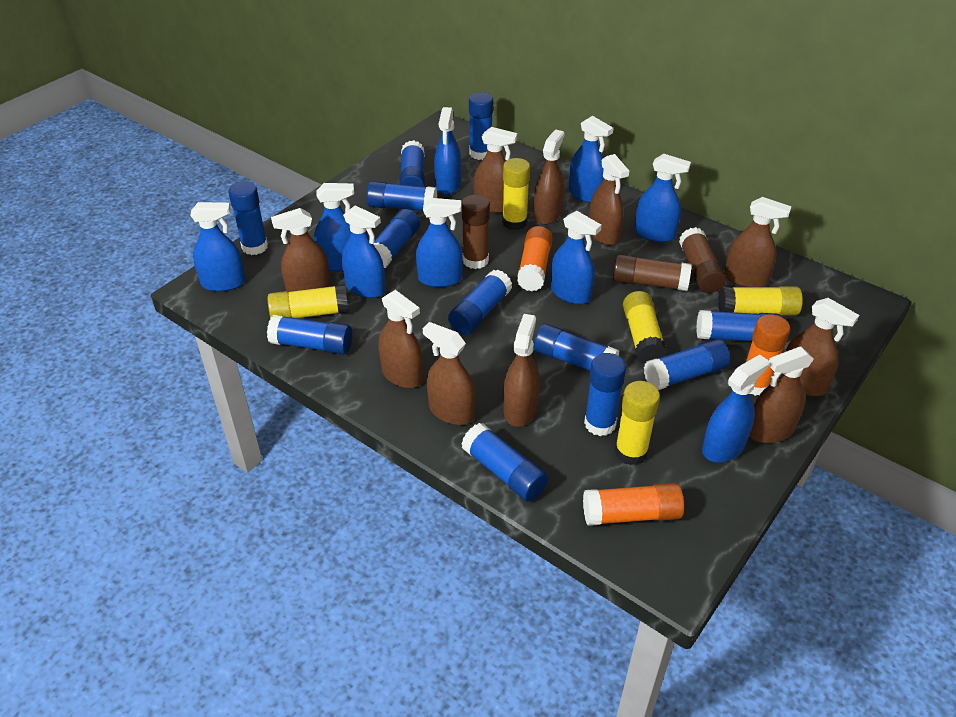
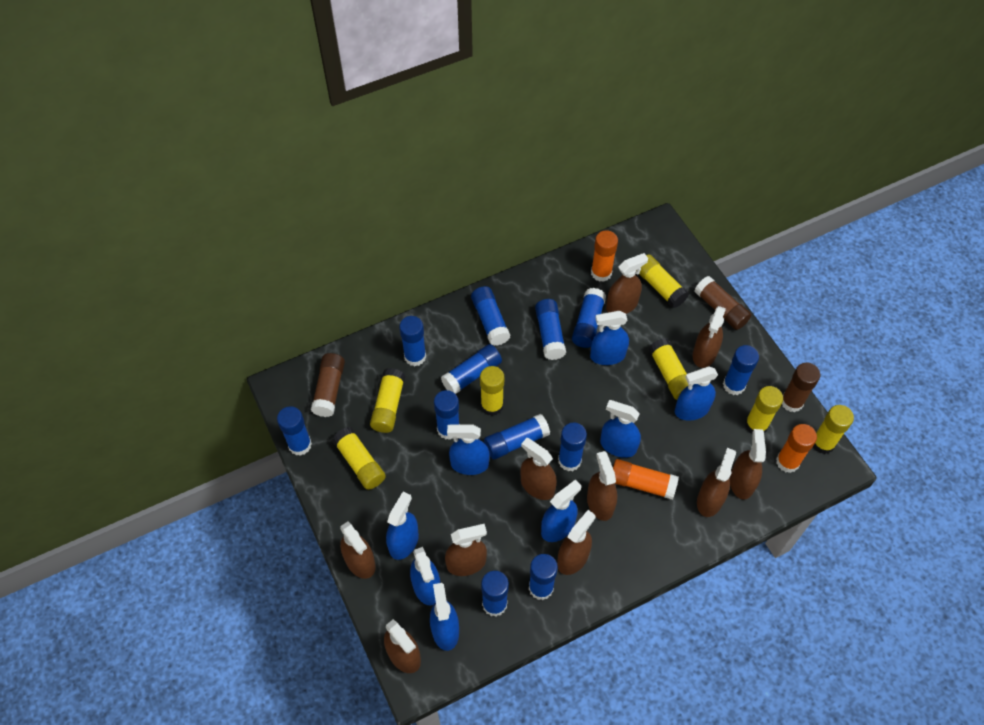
blue spray bottle: [190,202,246,292] [314,183,354,271] [342,206,385,298] [416,198,463,287] [434,107,461,195] [551,211,602,304] [569,116,613,203] [635,154,691,242] [702,354,769,462] = 9 -> [386,492,419,560] [410,547,440,606] [430,583,459,651] [447,424,490,475] [541,479,581,542] [590,311,629,365] [600,400,641,458] [675,366,718,421] = 8
yellow glue stick: [267,284,349,318] [502,158,530,230] [615,381,660,465] [623,291,667,364] [718,286,803,315] = 5 -> [332,427,386,490] [370,368,405,433] [480,366,504,416] [639,254,689,308] [648,338,688,400] [745,386,783,434] [813,405,854,454] = 7

